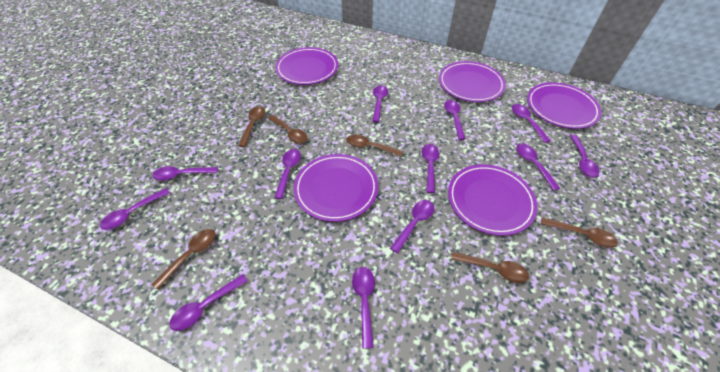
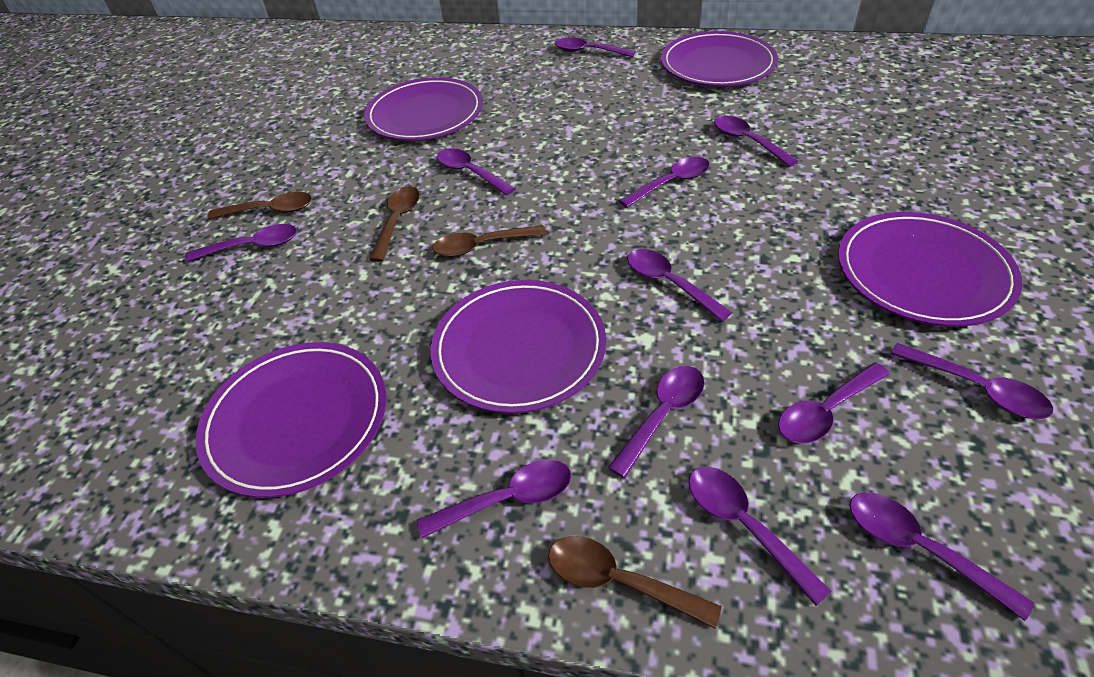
brown spoon: [152,229,216,290] [238,106,265,147] [268,115,307,144] [346,134,403,157] [451,251,529,283] [541,217,618,248] = 6 -> [208,192,312,219] [369,186,420,262] [433,225,547,257] [548,536,722,629] = 4

